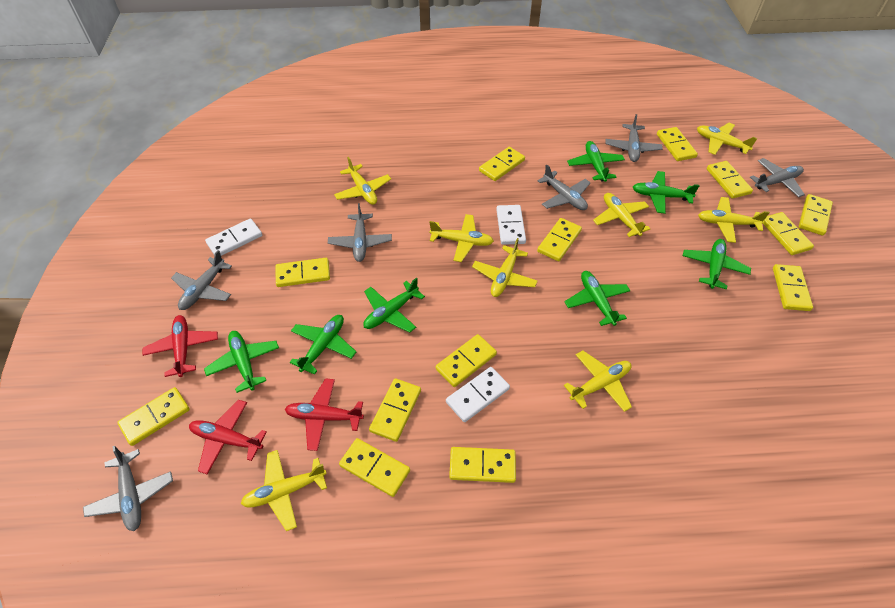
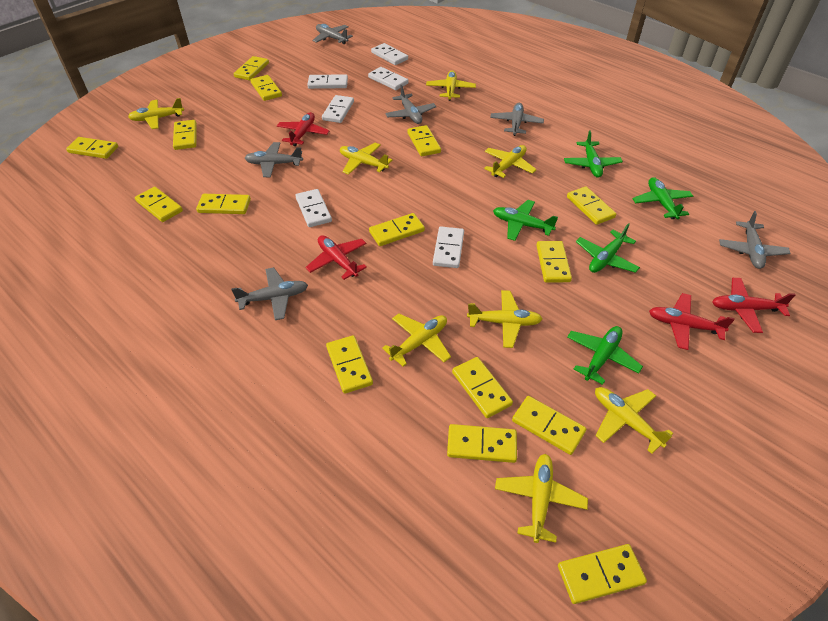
green plane: [204,331,279,393] [290,315,356,375] [363,278,425,333] [565,271,630,326] [567,141,625,182] [633,171,700,214] [683,239,751,289] = 7 -> [493,200,558,241] [564,130,623,178] [567,326,643,385] [576,223,640,273] [632,177,693,219] = 5
red plane: [142,315,218,377] [189,400,267,474] [285,378,364,451] = 3 -> [277,112,330,146] [305,235,367,280] [649,293,735,350] [712,278,796,333] = 4
white domino: [205,218,262,256] [446,367,510,422] [496,205,526,245] = 3 -> [295,189,332,227] [307,74,348,89] [322,95,354,123] [368,67,409,90] [371,43,408,65] [433,227,464,268] = 6
yellow domino: [117,387,190,446] [275,258,330,287] [339,438,410,497] [369,378,421,442] [436,334,497,387] [449,447,516,483] [479,147,525,181] [537,218,582,261] [657,127,698,161] [707,161,753,199] [763,212,814,255] [773,264,813,311] [799,194,833,236] = 13 -> [66,137,118,159] [135,187,183,222] [173,120,197,150] [196,194,251,214] [234,56,269,81] [250,75,282,101] [326,335,373,394] [369,213,425,246] [407,125,441,156] [447,424,517,463] [452,357,513,418] [512,396,586,455] [536,241,572,283] [558,544,647,604] [567,186,616,225] = 15

